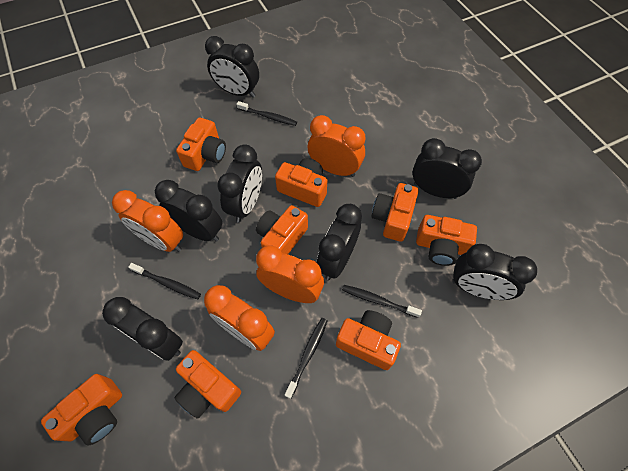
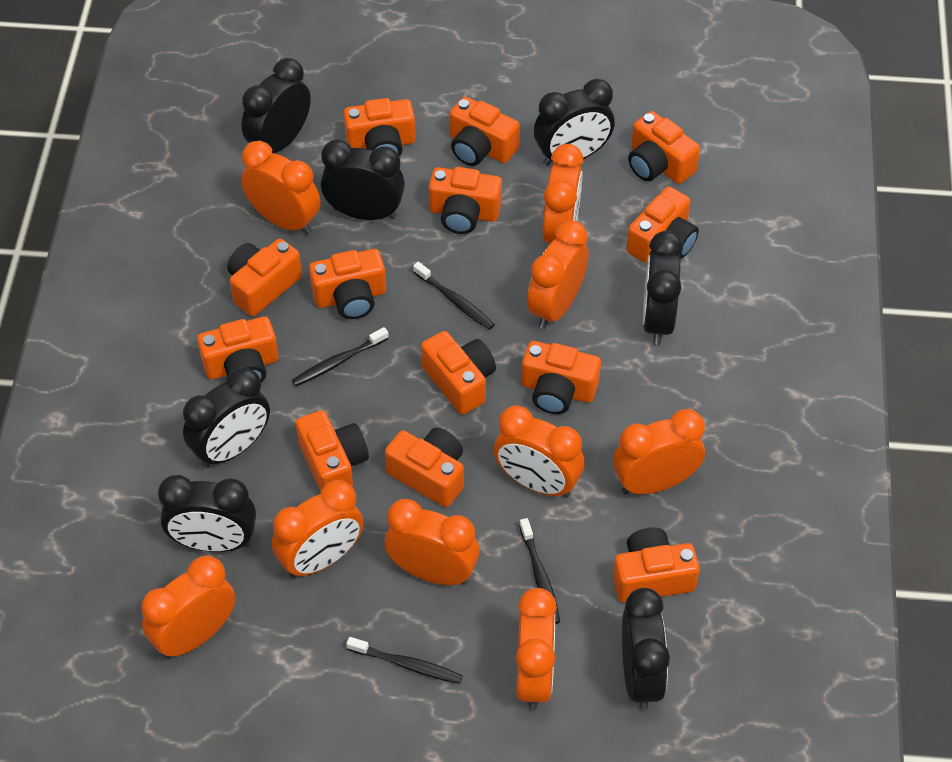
orange camera: [41,374,122,446] [175,350,241,419] [176,118,226,171] [256,205,308,254] [275,158,327,207] [336,310,401,370] [371,183,419,242] [416,215,477,266] = 8 -> [197,316,278,383] [227,239,302,316] [296,410,369,492] [309,249,386,319] [344,98,416,157] [385,428,464,507] [421,331,496,414] [429,167,502,234] [450,97,520,166] [522,341,601,414] [613,527,700,603] [626,187,699,264] [628,111,700,184] = 13
orange clock: [112,190,183,252] [204,285,275,351] [256,246,324,303] [308,115,366,177] = 4 -> [141,555,235,659] [241,141,321,235] [272,480,364,578] [384,499,480,585] [494,405,585,498] [516,588,557,710] [527,220,589,329] [542,144,583,243] [613,409,705,495] = 9

